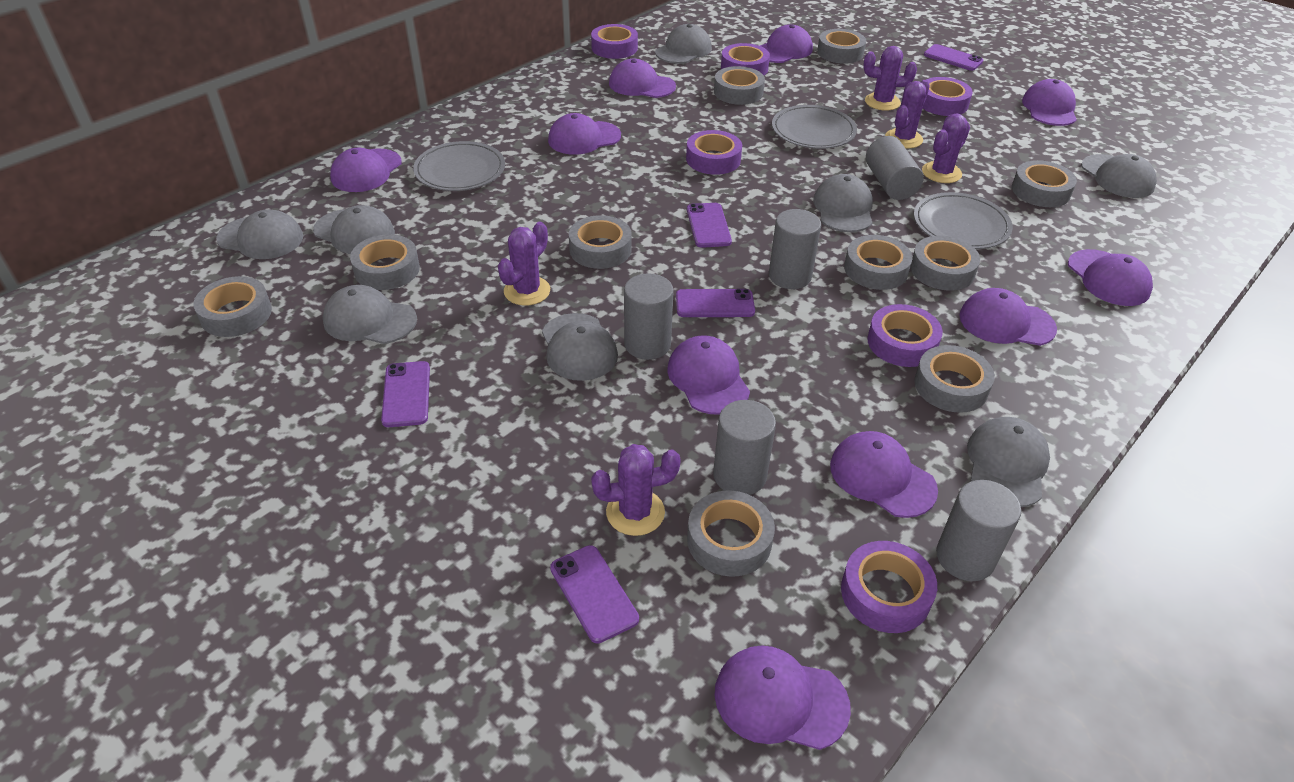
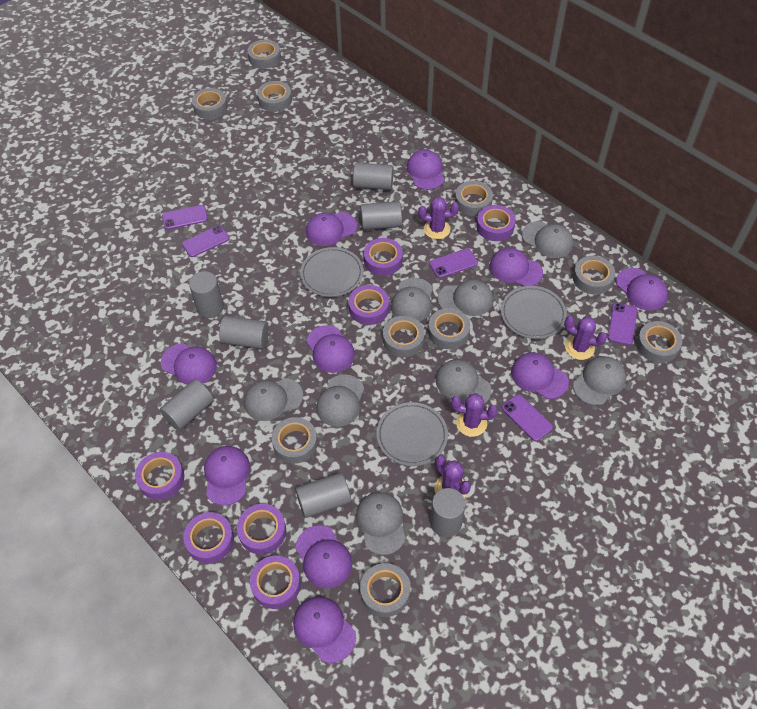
grey cylinder: [624,273,674,360] [713,400,776,495] [769,209,821,289] [866,136,923,200] [936,480,1021,581] = 5 -> [160,379,214,431] [189,271,224,318] [219,316,269,349] [295,472,351,518] [353,163,393,190] [360,201,402,230] [430,488,465,537] = 7
purple cactus: [498,222,550,306] [591,444,681,536] [863,46,917,111] [885,80,930,148] [922,113,970,183] = 5 -> [418,197,459,239] [435,455,471,498] [451,393,498,437] [564,316,608,360] = 4
purple tape: [591,24,638,59] [686,130,742,175] [721,43,770,75] [841,541,937,633] [867,304,943,367] [923,77,973,116] = 6 -> [135,452,184,500] [183,512,234,563] [237,504,286,554] [250,556,301,609] [349,285,389,325] [364,238,403,276] [477,205,516,241] = 7

